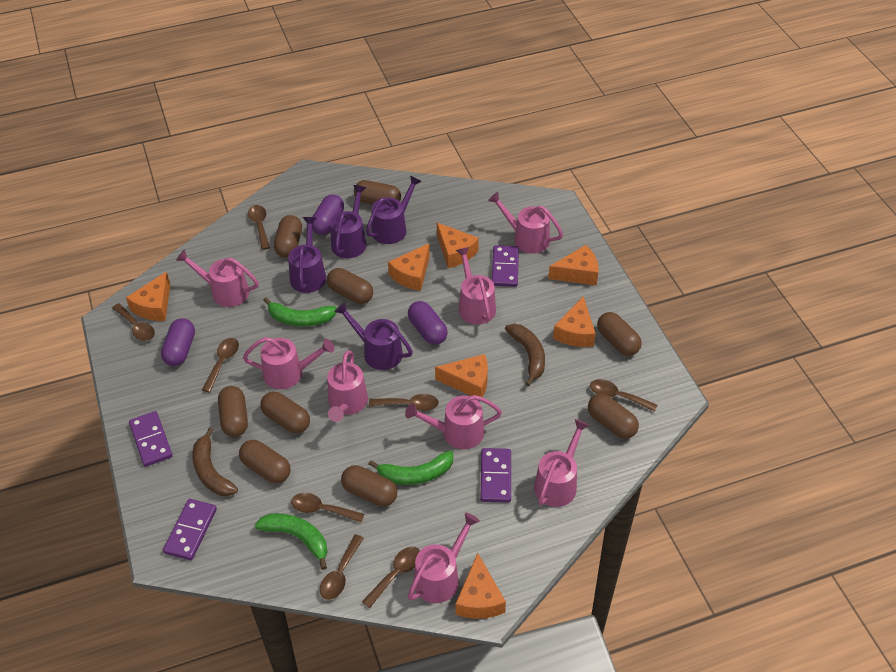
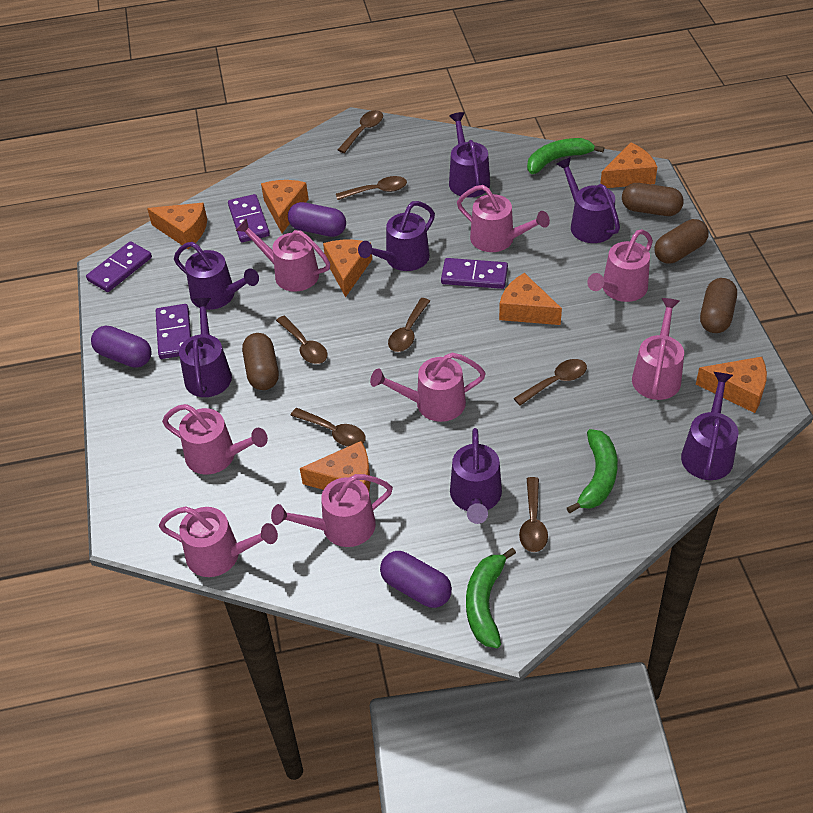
brown banana: [192,427,238,496] [505,324,545,386] = 2 -> none = 0
brown capsule: [218,386,248,437] [239,440,291,483] [260,392,310,433] [274,215,302,258] [327,268,373,304] [341,465,397,507] [354,180,401,205] [588,394,639,439] [597,312,642,356] = 9 -> [242,333,279,390] [622,183,684,216] [655,219,709,264] [700,278,737,333] = 4
brown spoon: [112,303,155,341] [202,338,239,392] [248,205,270,250] [291,493,364,522] [320,534,364,600] [362,547,420,608] [369,394,439,411] [590,379,657,412] = 8 -> [276,316,327,364] [290,408,366,447] [336,176,407,200] [338,110,383,153] [388,298,430,352] [513,359,587,406] [519,477,548,552] = 7
purple watering can: [288,217,326,293] [330,185,366,258] [334,302,413,370] [366,175,422,244] = 4 -> [174,242,259,310] [179,298,232,397] [358,201,435,271] [449,112,490,198] [450,428,502,524] [556,157,620,243] [681,372,738,480] = 7

